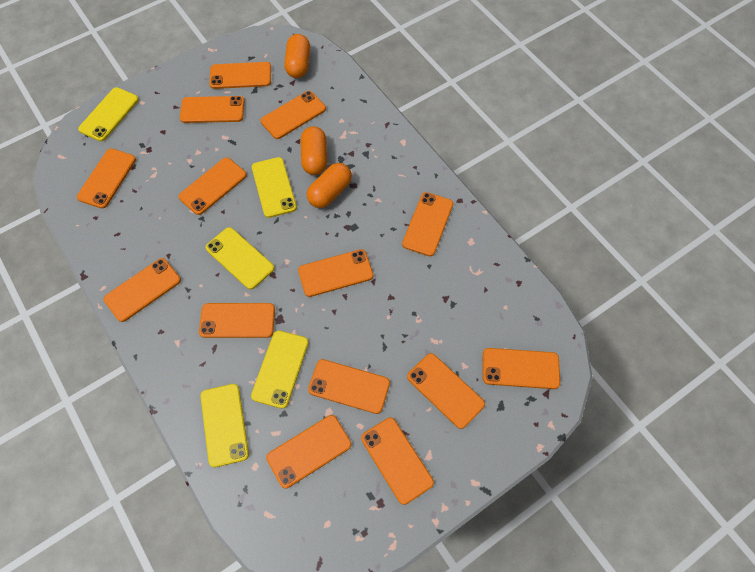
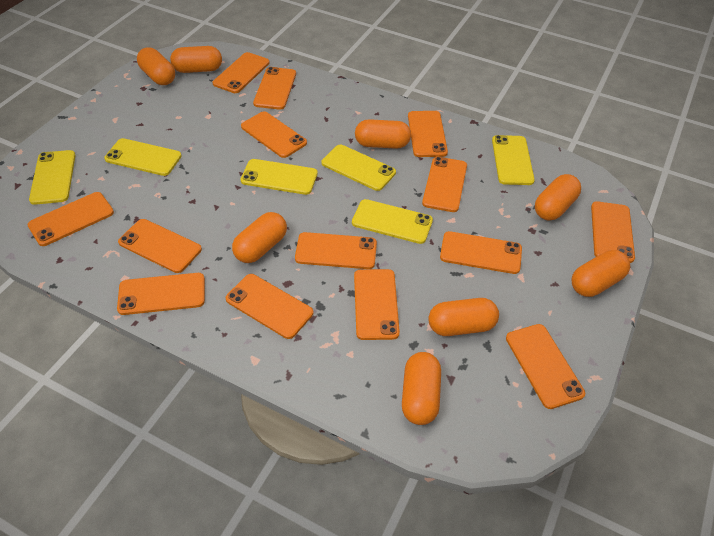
orange capsule: [284,34,310,78] [301,126,327,175] [307,163,352,208] = 3 -> [137,47,175,85] [170,46,222,73] [232,212,287,263] [355,119,411,149] [402,352,441,425] [428,298,499,336] [535,174,581,221] [572,250,630,297] = 8
yellow phone: [78,87,139,142] [201,384,249,467] [206,227,274,289] [251,330,309,409] [252,157,297,218] = 5 -> [29,150,76,205] [104,138,182,176] [240,159,318,195] [322,144,396,191] [352,199,433,244] [492,135,535,185] = 6

